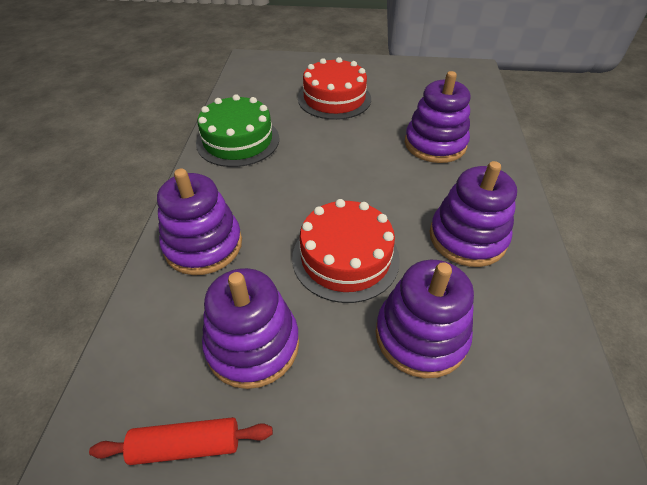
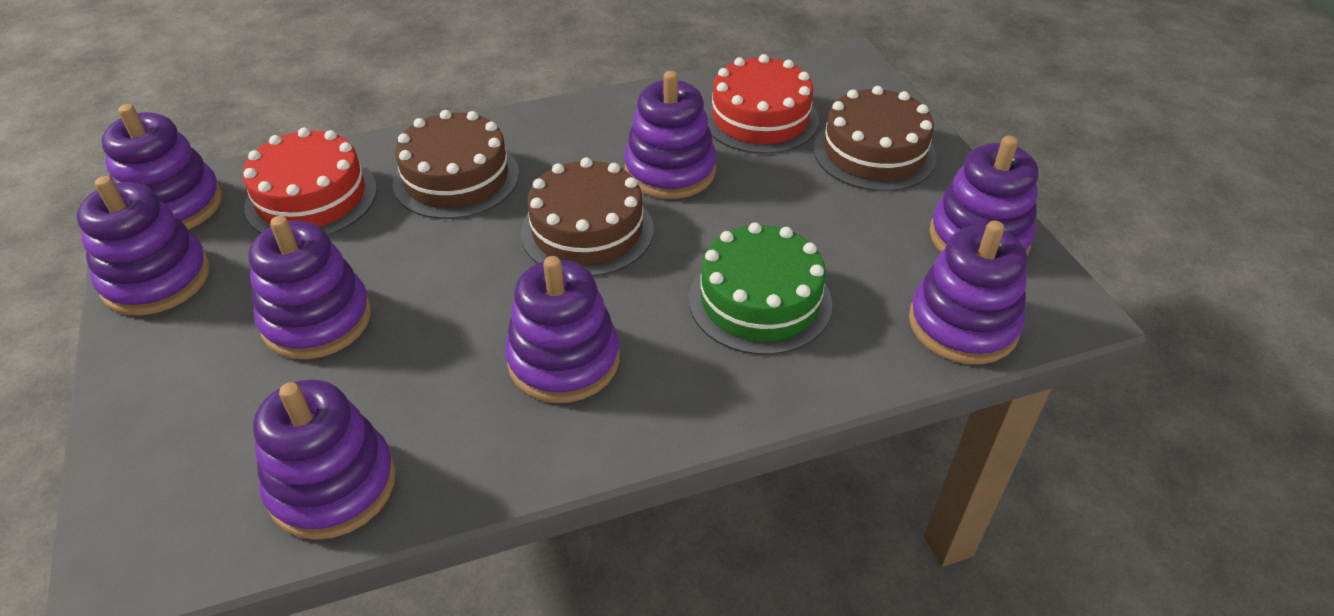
brown cake: none = 0 -> [393,110,519,219] [521,157,654,276] [814,86,936,191] = 3
purple stacking toy: [157,169,242,275] [202,268,299,389] [376,260,474,378] [405,71,470,163] [429,161,517,267] = 5 -> [77,176,210,316] [102,104,222,230] [248,216,371,359] [253,379,396,540] [505,256,619,403] [624,71,717,199] [909,221,1027,364] [929,136,1038,255] = 8
red rolling pin: [89,417,273,465] = 1 -> none = 0

